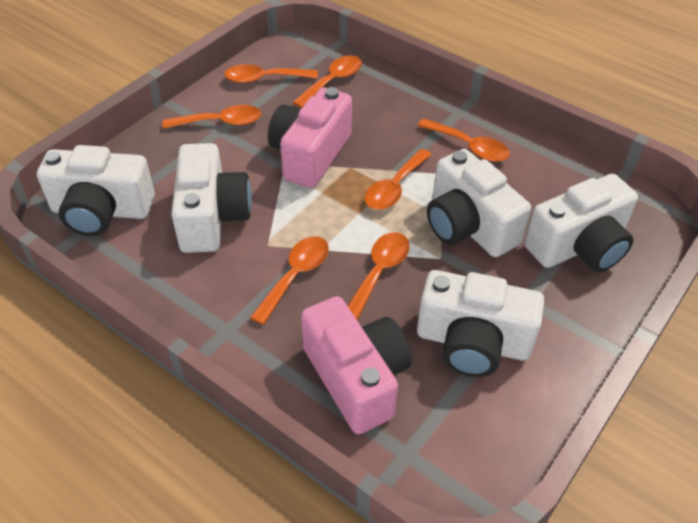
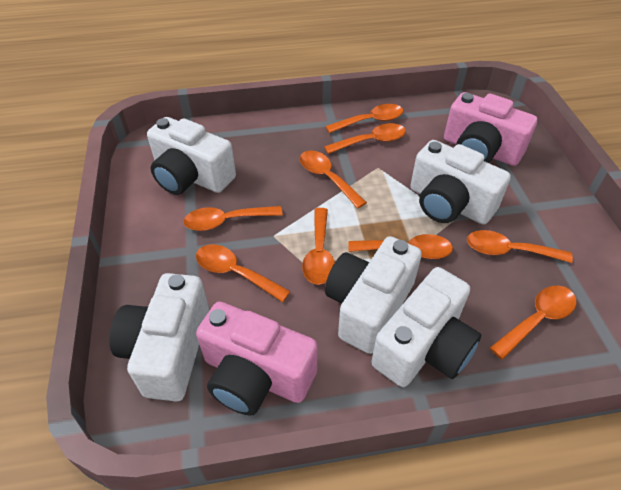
orange spoon: [163,105,262,129] [224,64,318,83] [250,236,329,325] [293,55,362,108] [348,232,410,320] [364,149,432,210] [418,119,510,162] = 7 -> [183,206,283,231] [196,244,291,302] [300,151,367,208] [302,208,335,285] [324,123,406,154] [325,104,403,133] [349,234,453,259] [467,230,573,263] [490,286,576,360] = 9

